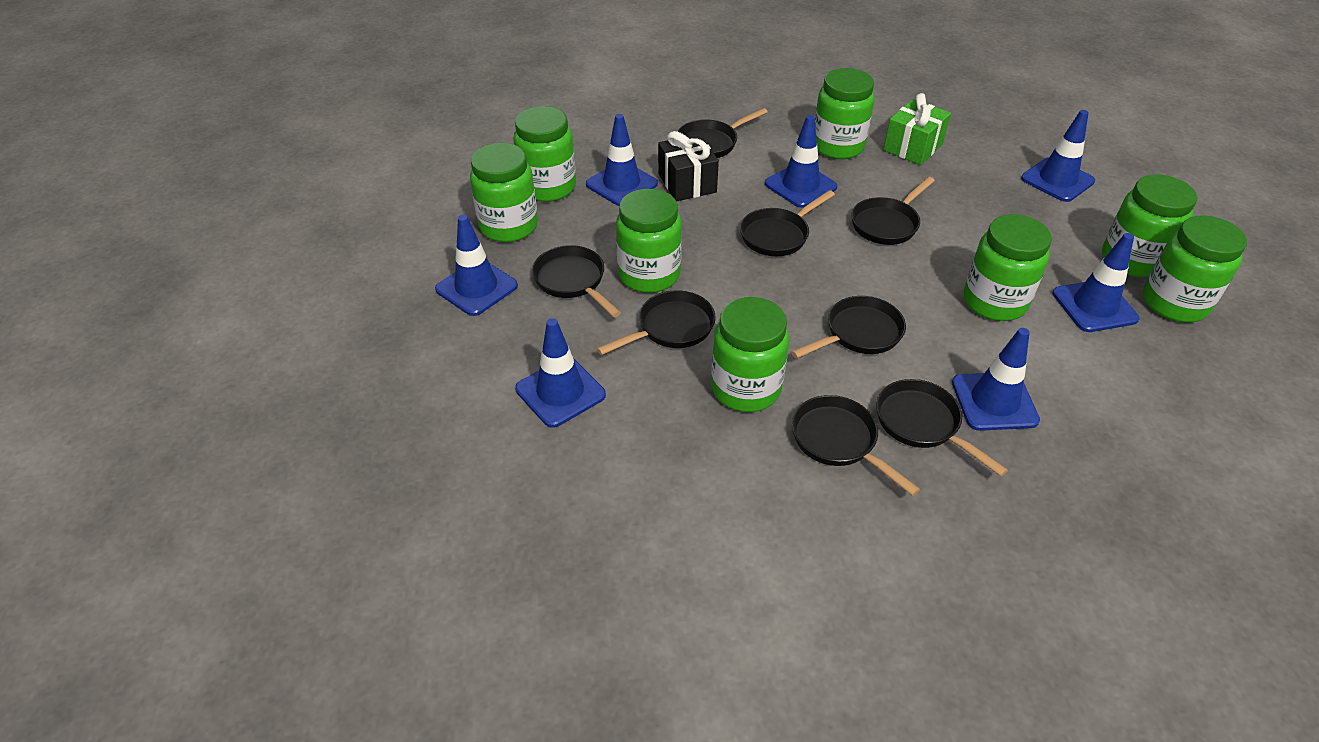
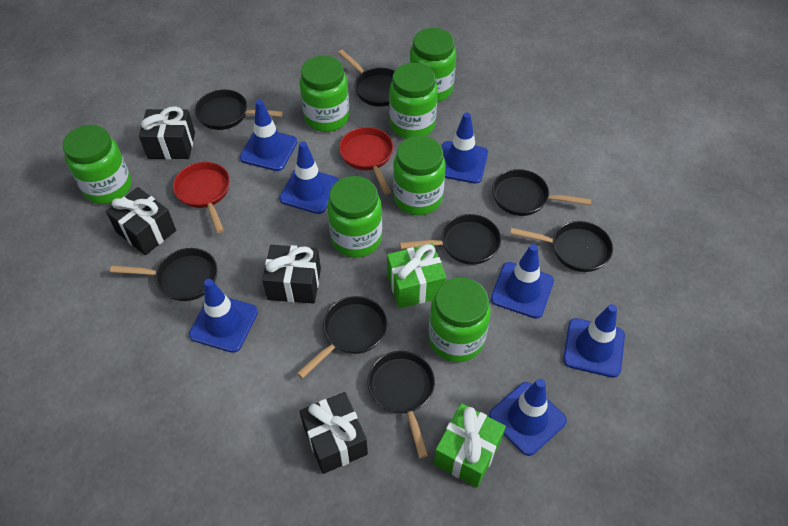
black gift: [658,131,719,202] = 1 -> [106,187,176,255] [139,106,195,159] [262,245,321,304] [300,392,368,474] = 4
green gift: [883,93,951,165] = 1 -> [387,243,447,308] [434,403,506,488] = 2
green jar: [470,143,538,242] [513,106,576,202] [616,189,682,293] [711,297,789,412] [815,68,875,159] [964,214,1052,321] [1102,174,1197,277] [1143,215,1247,323] = 8 -> [62,125,132,204] [300,56,350,132] [327,176,382,258] [389,63,438,138] [393,135,446,215] [409,28,456,102] [429,277,491,362] = 7
red pan: none = 0 -> [173,162,230,233] [339,127,393,194] = 2

